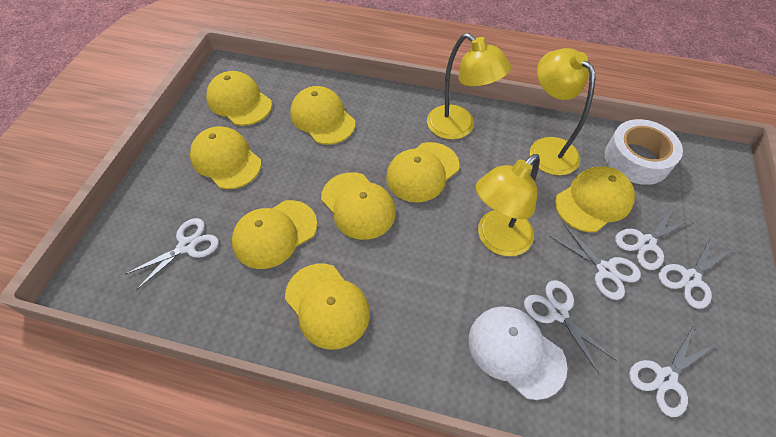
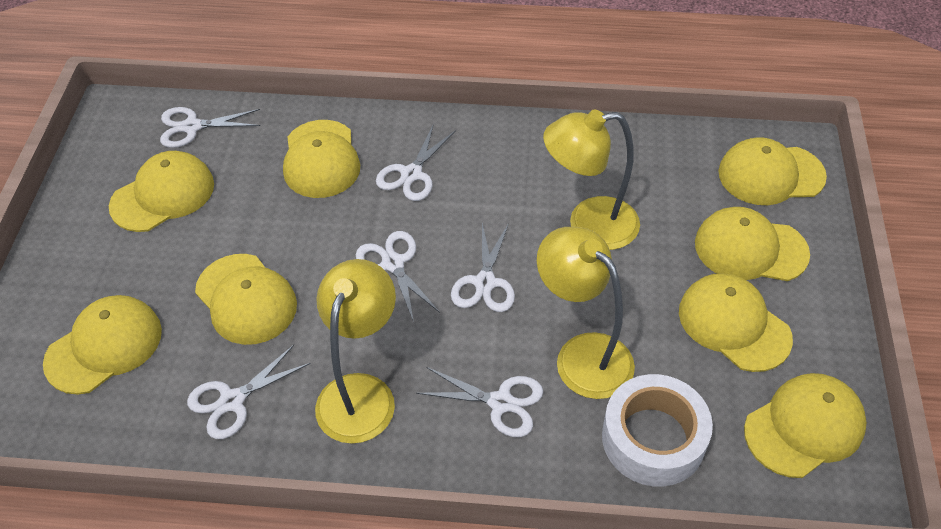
white cap: [469,306,567,400] = 1 -> none = 0

